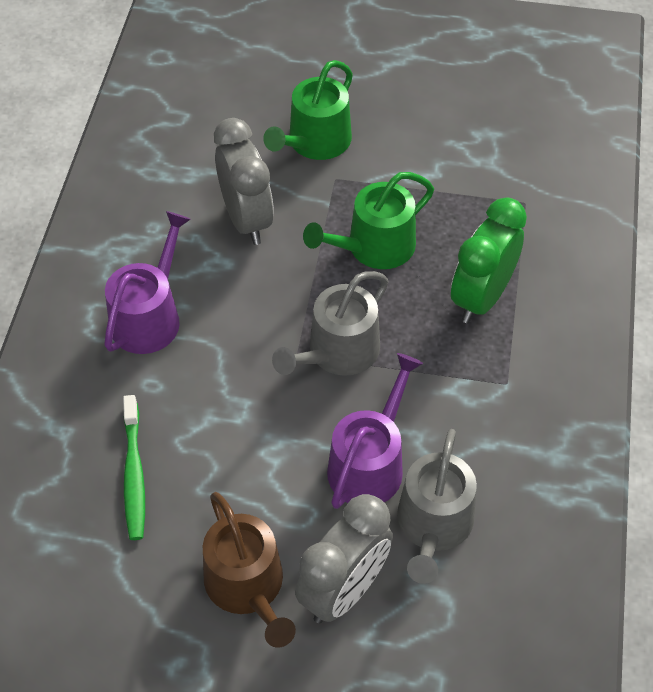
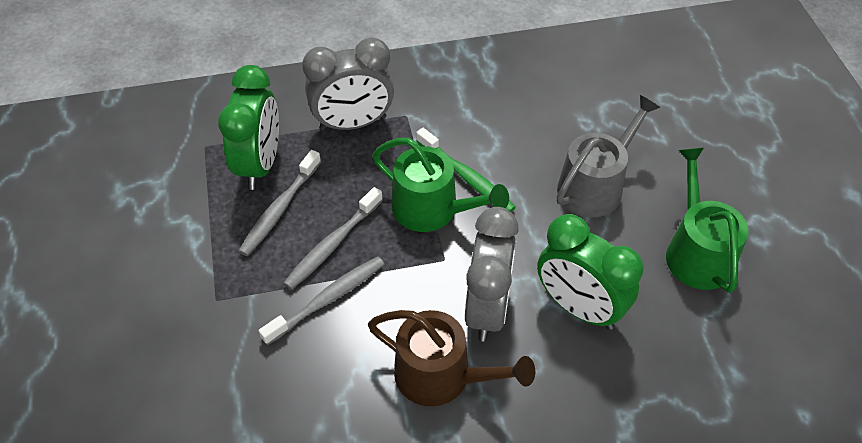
green clock: [451,198,527,323] = 1 -> [218,65,279,190] [537,214,644,330] = 2
grey toothbrush: none = 0 -> [239,150,321,256] [258,257,385,345] [283,187,383,290] = 3
grey watering can: [272,271,388,376] [397,429,477,584] = 2 -> [557,95,660,217] = 1
purple watering can: [104,211,191,354] [327,353,423,509] = 2 -> none = 0

